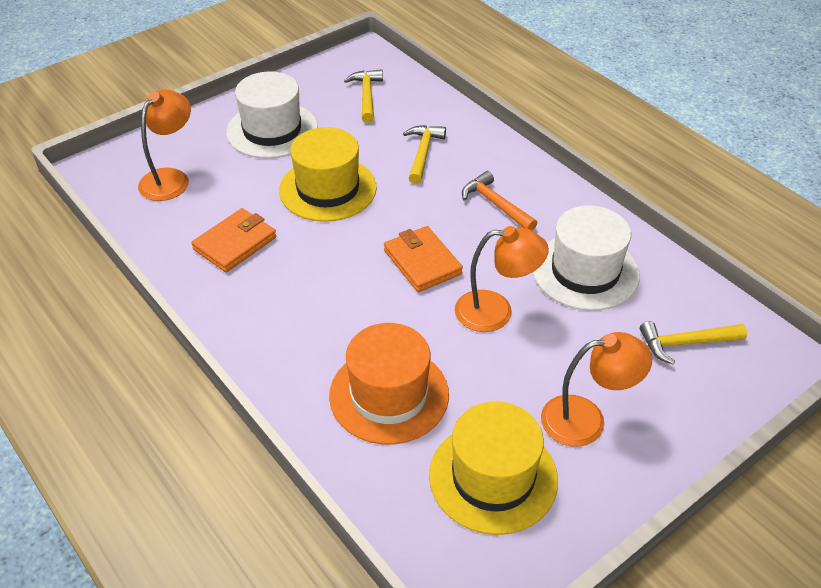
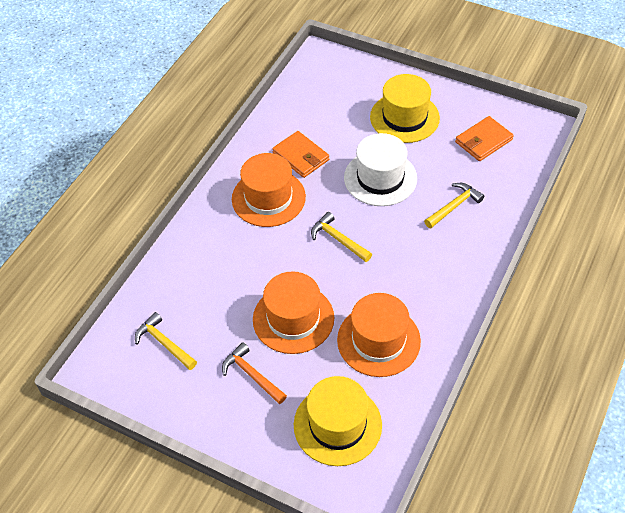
orange hat: [329,323,449,445] = 1 -> [232,153,306,227] [253,271,334,354] [337,293,421,377] = 3
orange lamp: [138,90,191,201] [455,226,549,332] [541,332,652,447] = 3 -> none = 0
white hat: [226,71,318,159] [533,205,640,311] = 2 -> [344,133,417,206] = 1

